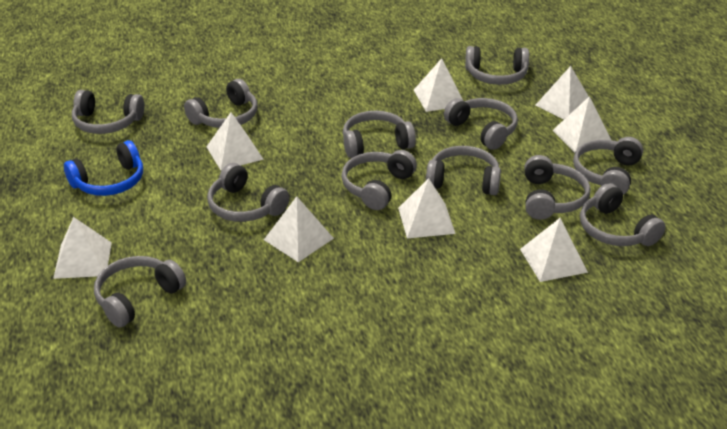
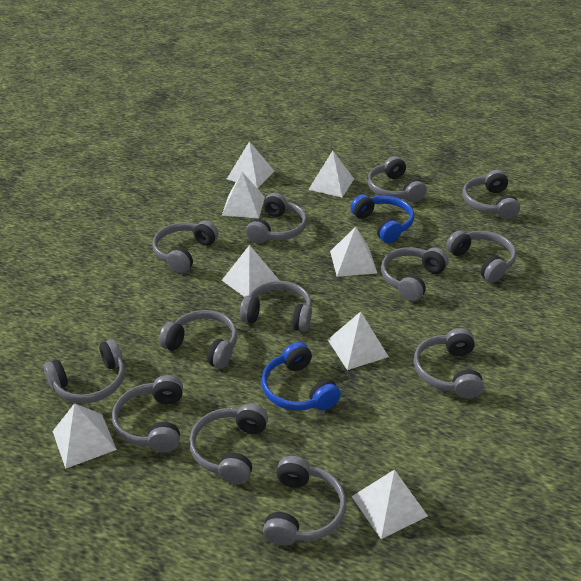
blue headphones: [64,140,143,196] = 1 -> [261,342,341,411] [350,194,414,243] = 2
grey headphones: [72,90,144,134] [94,256,186,328] [184,79,257,128] [207,163,289,222] [341,150,417,210] [343,110,416,158] [426,146,501,195] [444,98,518,150] [465,46,529,85] [525,155,590,220] [573,137,643,195] [580,183,666,246] = 12 -> [44,339,125,404] [112,375,183,453] [152,220,218,273] [159,310,237,369] [189,404,268,485] [240,281,312,332] [246,193,307,244] [263,456,346,546] [367,156,427,202] [381,247,449,302] [414,328,484,399] [446,231,516,283] [462,170,520,219] = 13

